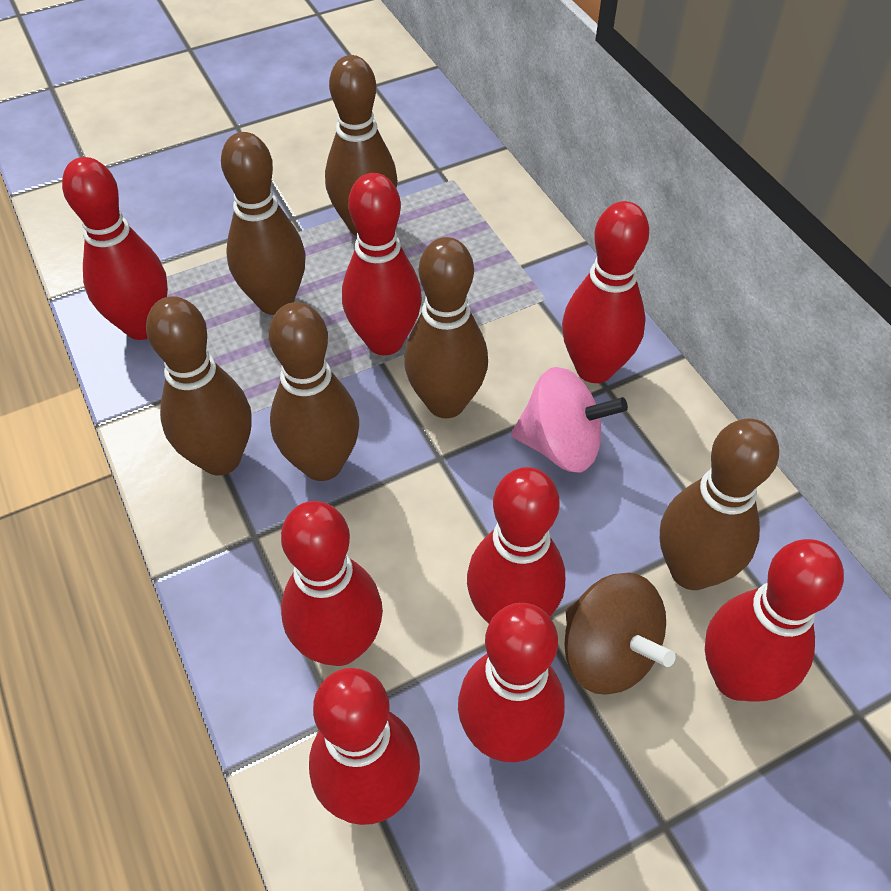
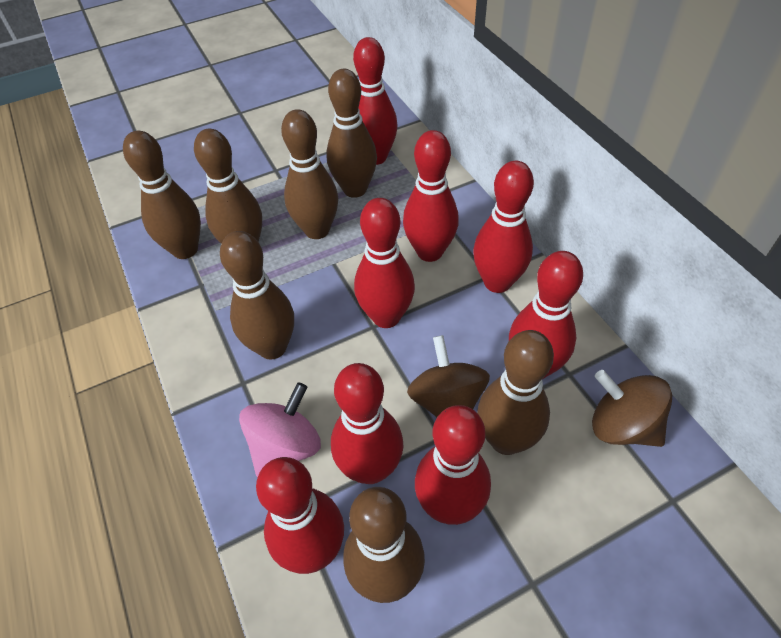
brown bowling pin: [146,296,252,475] [221,132,305,315] [269,302,359,481] [325,55,398,236] [404,237,488,418] [660,419,779,590] = 6 -> [123,131,201,259] [194,129,262,244] [220,231,294,359] [281,109,338,239] [326,69,377,198] [343,487,425,603] [477,330,554,455] = 7
brown spinning top: [564,573,676,695] = 1 -> [407,335,490,417] [592,370,672,447] = 2

